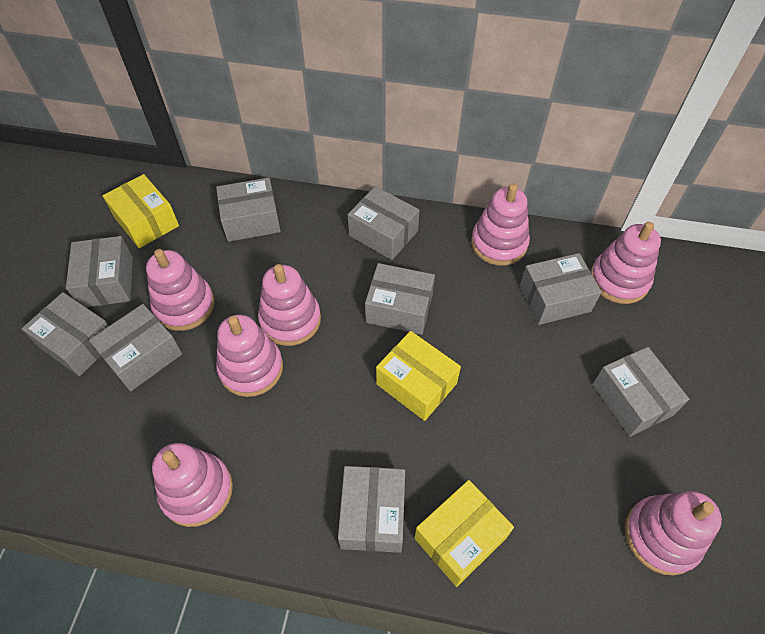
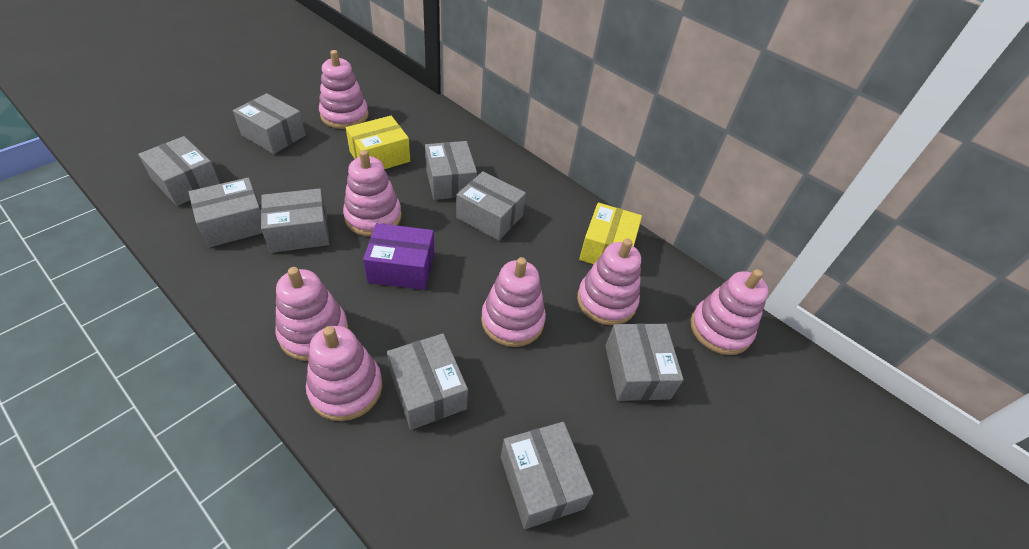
purple box: none = 0 -> [363,223,434,290] = 1
yellow box: [103,174,179,248] [376,331,461,421] [414,480,514,587] = 3 -> [346,116,410,169] [579,203,642,264] = 2

